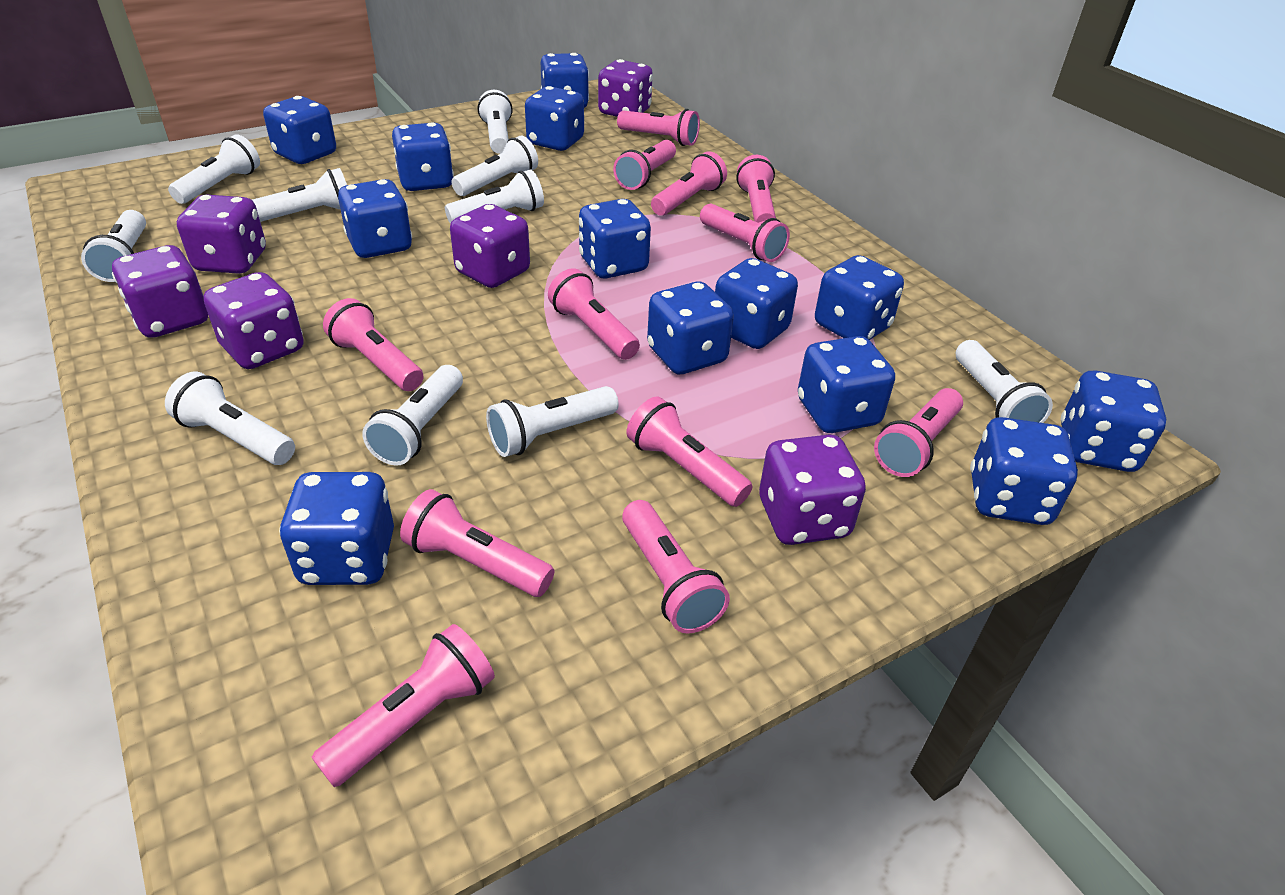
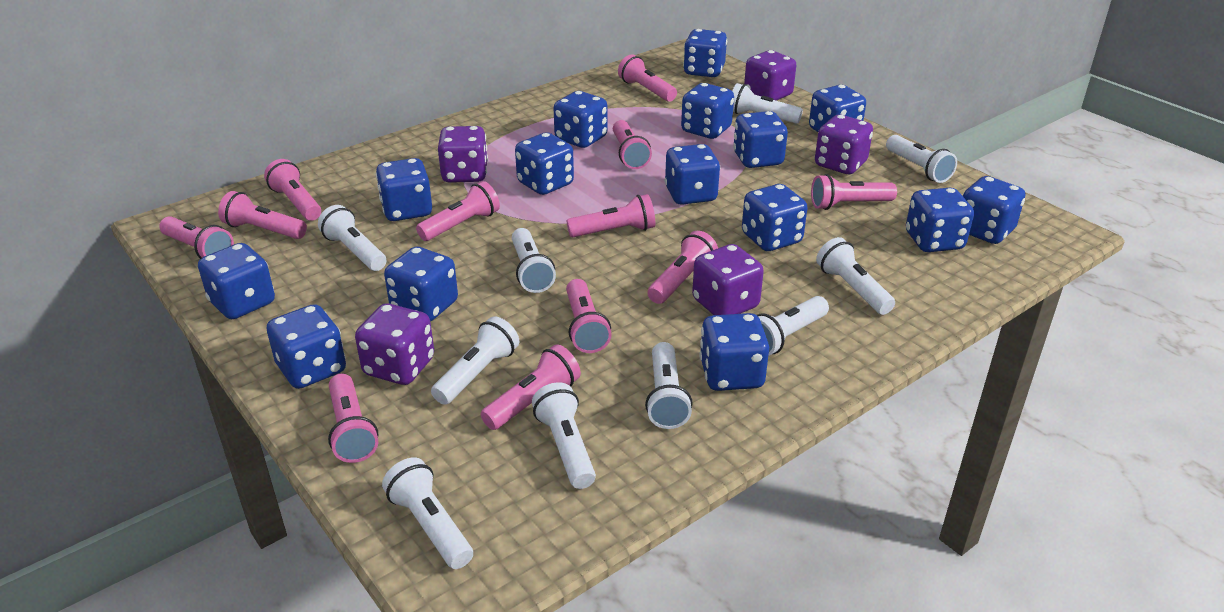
blue dice: [263,96,336,164] [279,472,394,585] [338,179,412,258] [392,122,454,191] [525,86,584,151] [541,53,589,108] [579,199,651,278] [647,282,734,374] [715,258,798,349] [798,336,895,433] [815,255,904,340] [970,417,1078,525] [1061,370,1166,472] = 13 -> [198,243,275,319] [267,304,346,389] [376,158,432,221] [384,247,458,321] [515,132,574,195] [554,91,608,148] [664,144,720,205] [681,83,734,139] [683,29,727,77] [699,313,769,391] [733,111,788,168] [742,184,808,251] [809,85,866,132] [906,188,974,252] [962,176,1025,244] = 15
purple dice: [112,245,208,338] [177,194,266,274] [204,272,304,369] [450,204,530,288] [598,59,653,117] [759,435,866,545] = 6 -> [355,303,434,385] [438,126,488,183] [692,244,764,315] [744,50,796,101] [815,115,873,174] = 5

